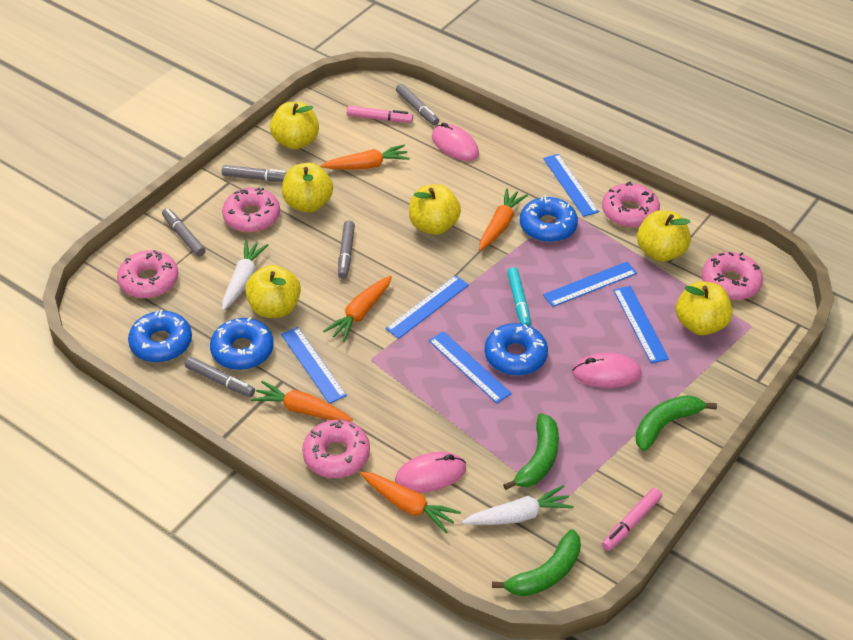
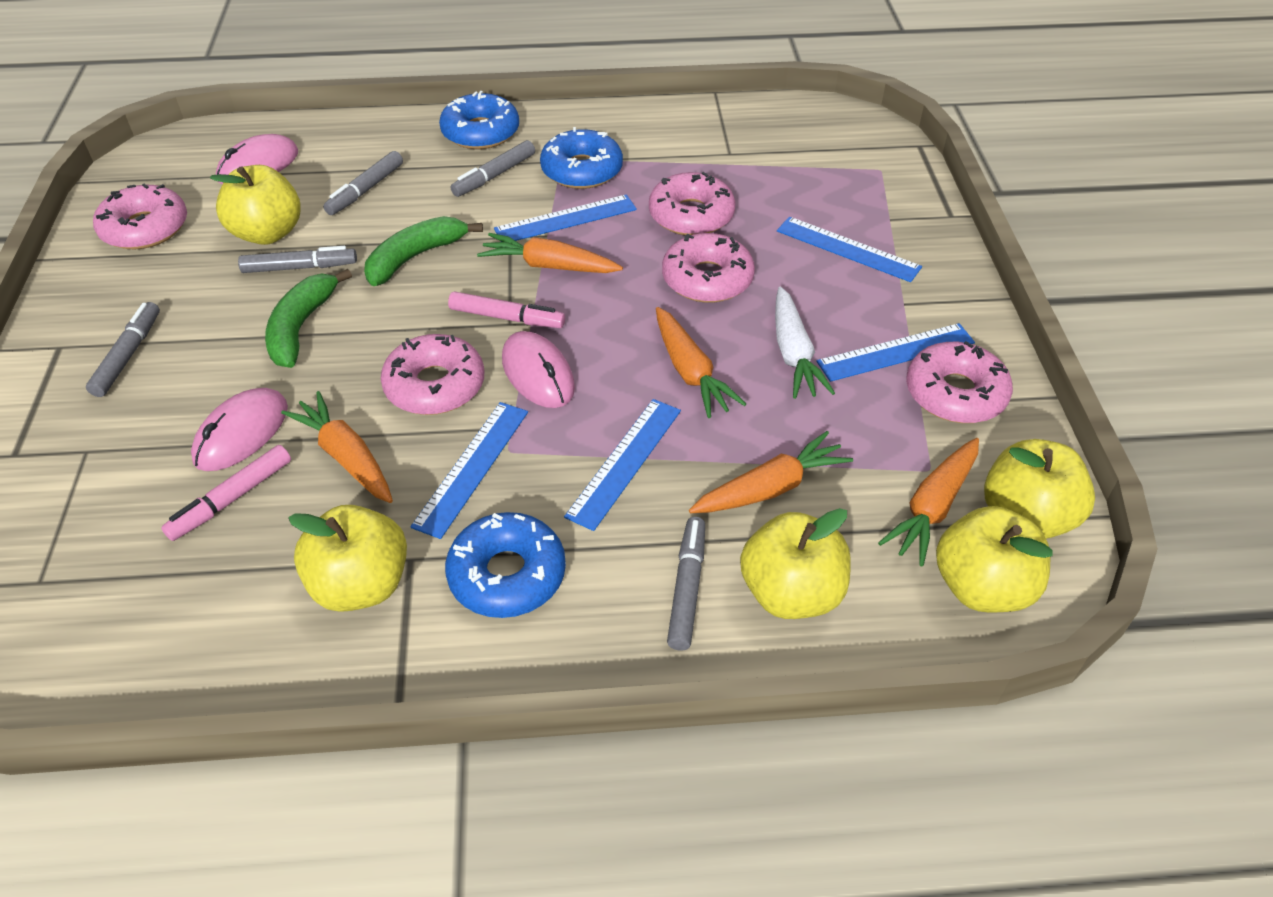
blue donut: [128,310,192,363] [210,317,274,370] [484,323,548,376] [520,196,578,242] = 4 -> [439,91,519,149] [445,512,566,618] [540,127,623,189] = 3
blue ruler: [281,327,347,404] [385,275,469,339] [429,331,512,403] [543,154,599,217] [543,262,637,307] [613,286,669,363] = 6 -> [410,402,528,539] [494,194,637,241] [564,399,681,531] [777,217,922,282] [816,323,975,382] = 5
green banana: [492,529,581,596] [503,413,559,490] [636,395,717,451] = 3 -> [265,269,352,368] [364,216,483,286] = 2
turquoise marker: [507,267,531,326] = 1 -> none = 0
white carrot: [222,240,268,311] [462,485,574,525] = 2 -> [775,287,835,399] = 1
yellow apple: [245,265,301,318] [270,102,319,150] [282,163,333,212] [409,184,461,235] [637,210,691,262] [676,281,733,335] = 6 -> [210,165,301,245] [288,505,407,612] [740,508,851,619] [936,506,1053,612] [984,439,1095,539] = 5

